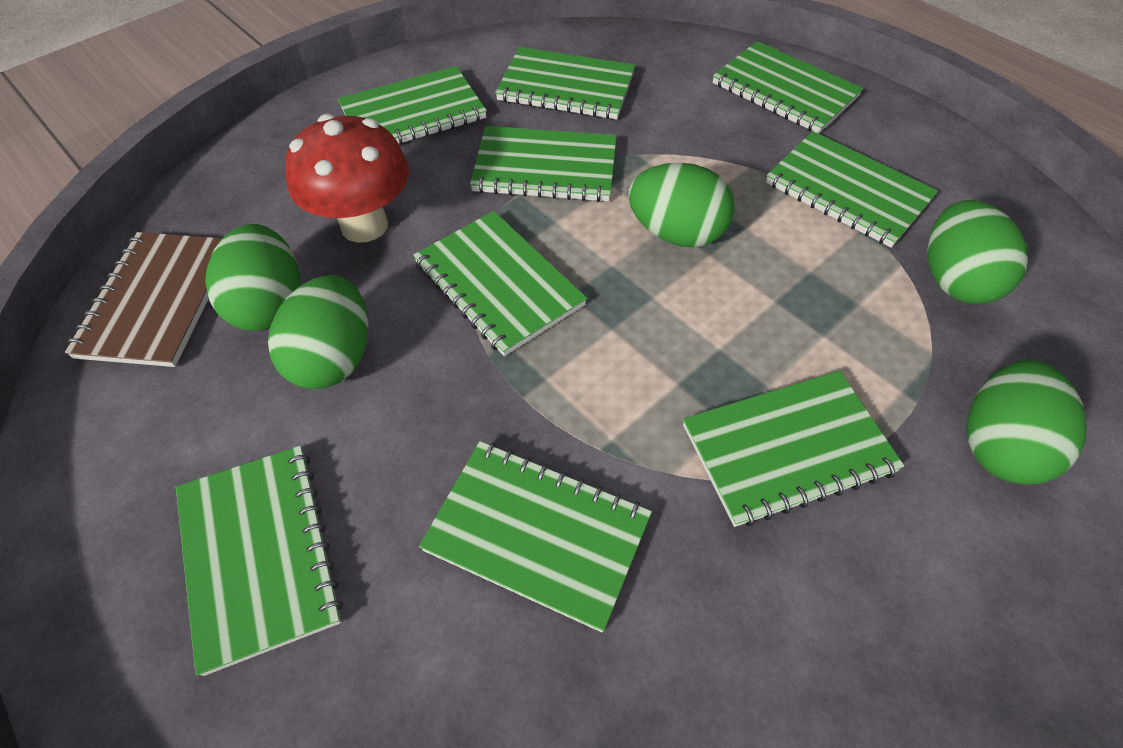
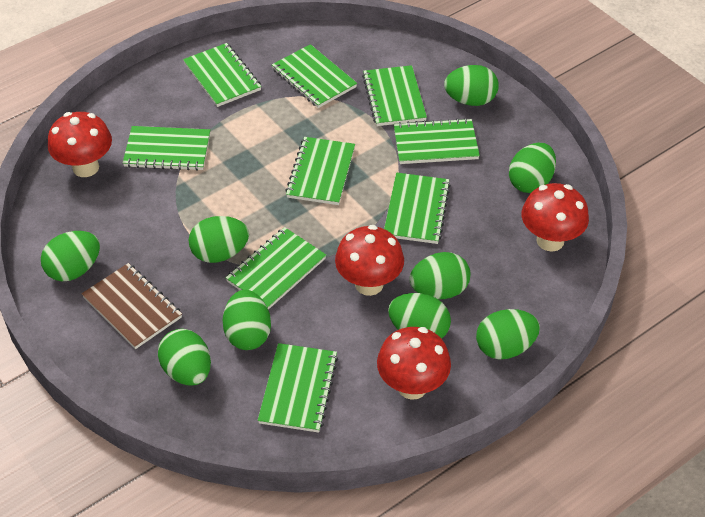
green egg: [205,224,300,331] [268,275,368,389] [628,163,735,247] [927,200,1028,304] [966,360,1087,485] = 5 -> [41,231,100,281] [158,329,211,386] [189,216,249,263] [223,290,271,350] [388,293,451,339] [409,252,471,299] [444,65,499,106] [476,309,540,360] [509,143,556,193] = 9
red mushroom: [285,114,409,242] = 1 -> [48,112,112,177] [335,225,404,296] [377,327,451,400] [522,183,589,252] = 4

